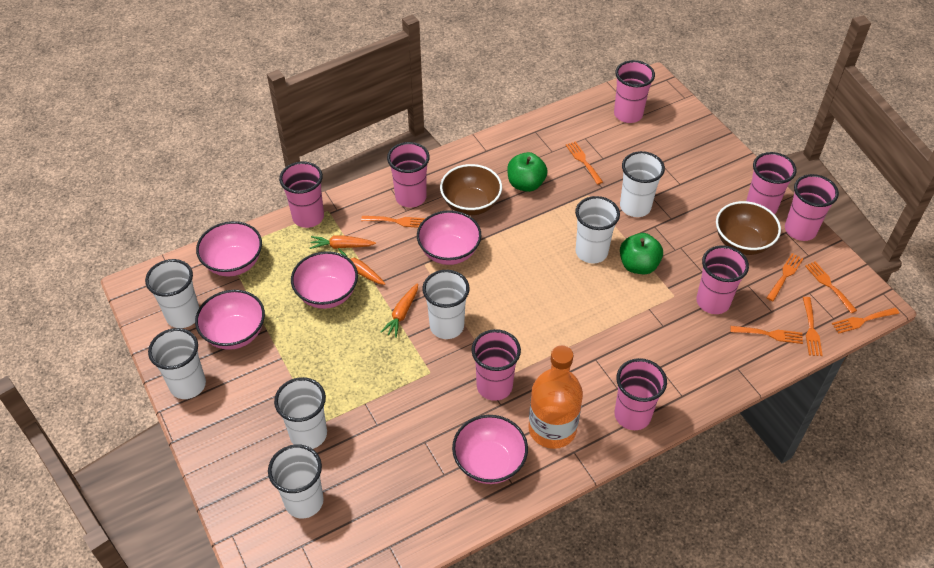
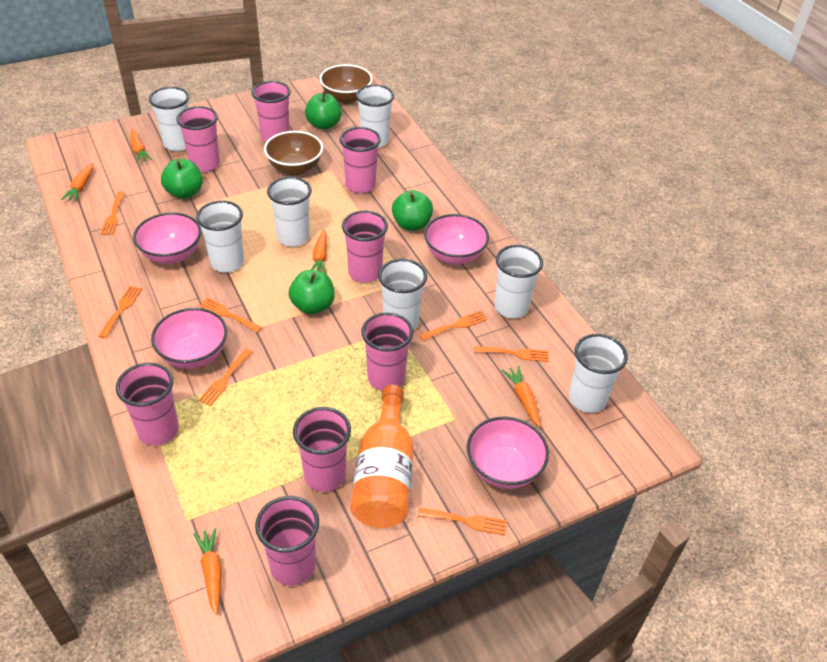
green apple: [507,152,548,192] [620,233,663,274] = 2 -> [161,159,203,199] [288,270,335,314] [305,91,342,130] [392,190,433,231] = 4
orange carrot: [310,235,376,249] [338,248,385,285] [381,283,418,338] = 3 -> [61,163,94,202] [130,129,152,163] [193,528,222,614] [311,229,327,274] [502,366,541,427] = 5
pink bowl: [195,290,265,350] [196,221,262,276] [291,251,358,309] [417,210,481,265] [452,415,528,484] = 5 -> [133,212,201,264] [151,308,227,369] [424,214,489,265] [467,417,549,489] = 4

